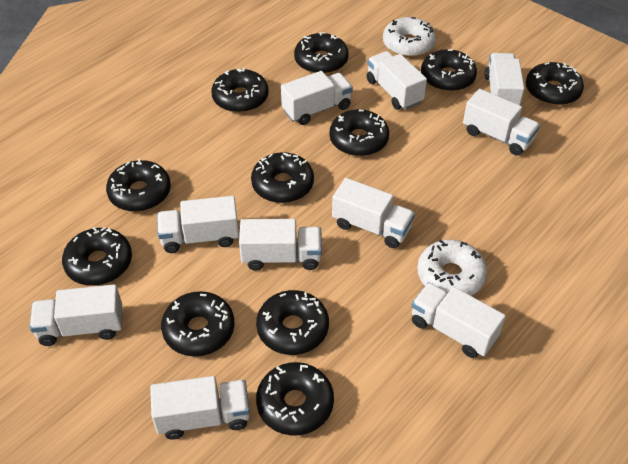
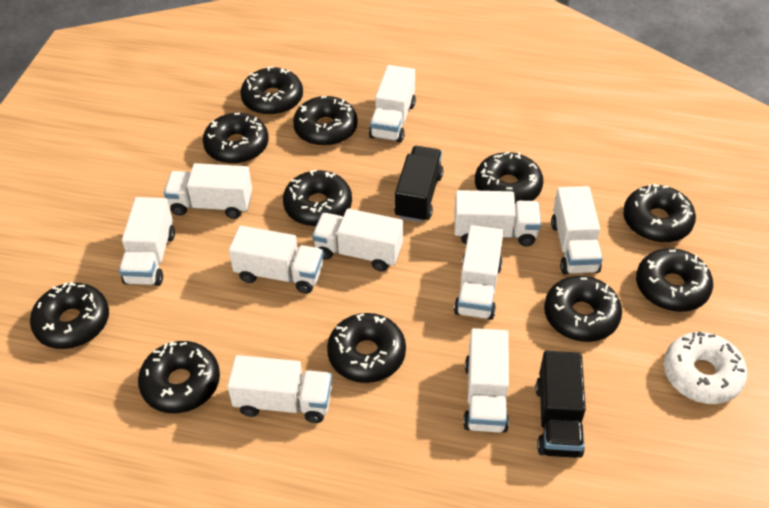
black truck: none = 0 -> [394,146,444,222] [536,351,586,458] = 2
white donut: [383,17,436,57] [417,240,487,296] = 2 -> [664,332,747,404] = 1

